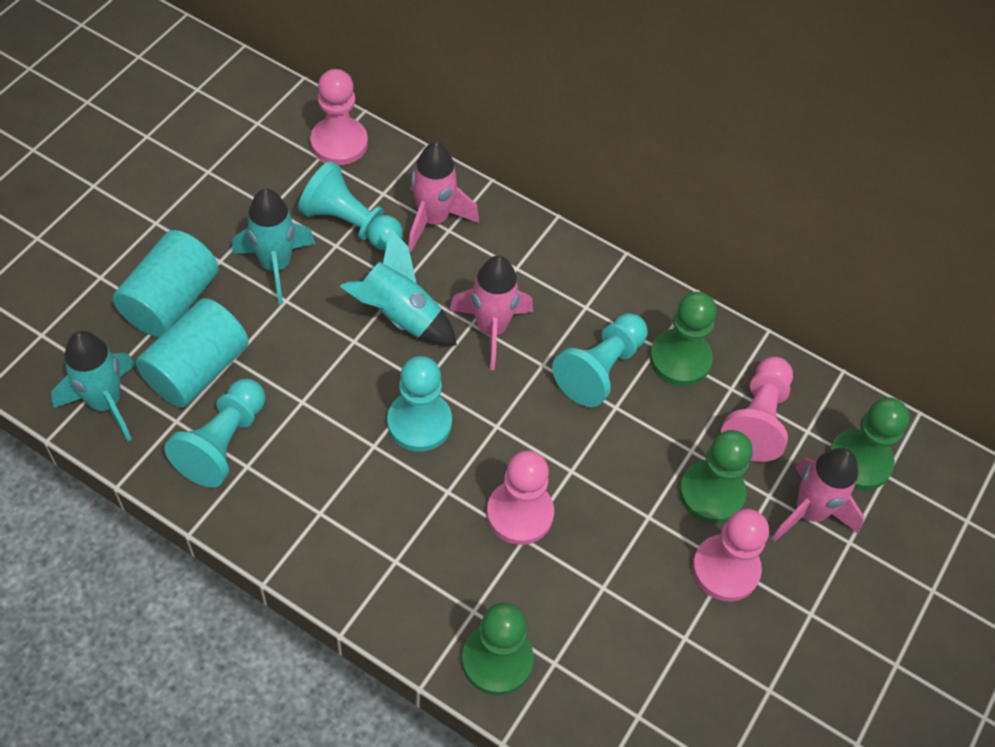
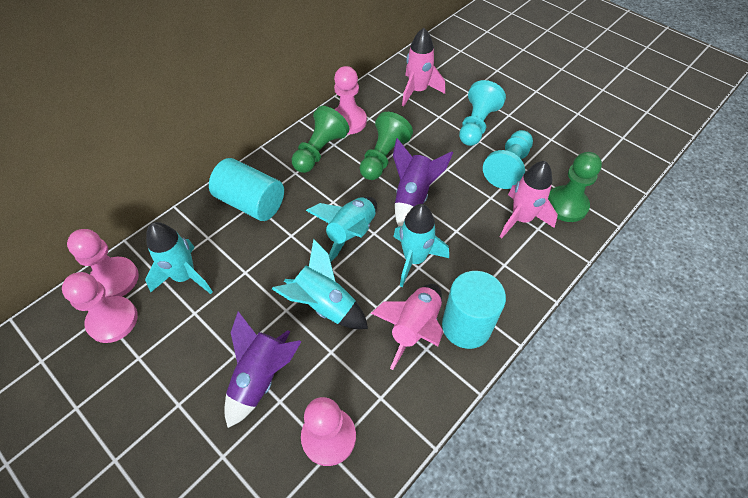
green pawn: [462,603,534,695] [650,292,717,386] [679,430,753,524] [829,397,910,490] = 4 -> [292,106,350,173] [360,112,413,180] [548,152,602,222] = 3
purple rocket: none = 0 -> [224,311,302,428] [393,138,453,226] = 2
turquoise pawn: [164,379,265,487] [298,161,403,251] [387,356,452,452] [552,313,648,407] = 4 -> [459,80,506,146] [483,130,533,189] = 2
turquoise rocket: [51,331,135,441] [232,188,315,305] [340,228,457,346] = 3 -> [145,222,213,294] [272,239,368,329] [306,197,377,262] [393,204,449,287] = 4

